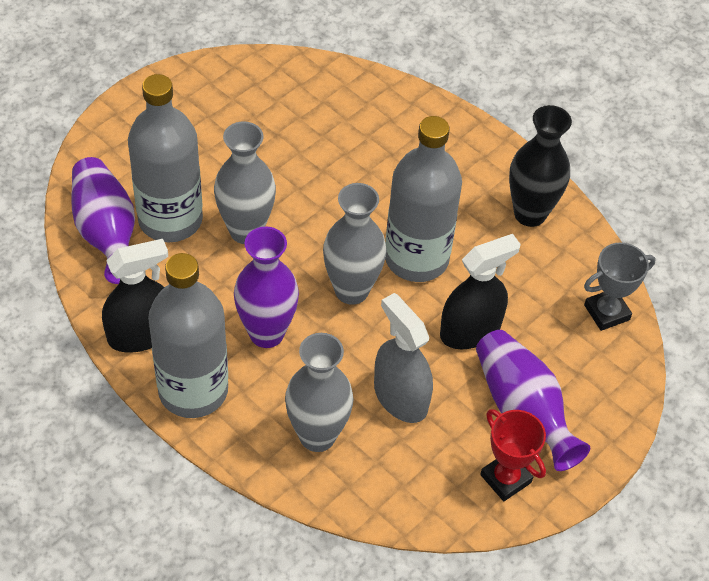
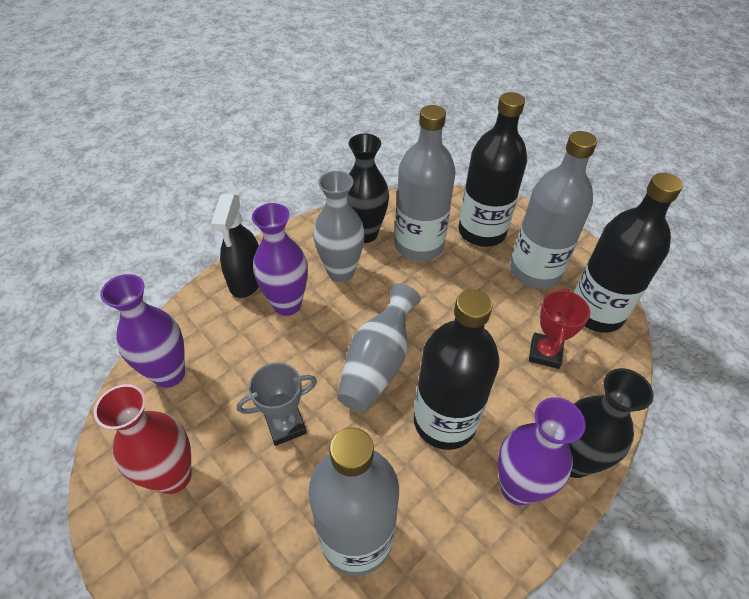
black bottle: none = 0 -> [414,289,500,450] [459,92,527,247] [574,173,683,332] = 3
black spray bottle: [102,239,168,353] [440,234,521,349] = 2 -> [211,194,259,298] = 1
black vase: [509,105,572,227] = 1 -> [347,134,389,243] [568,368,654,478] = 2
grey spray bottle: [374,293,433,423] = 1 -> none = 0
grey vase: [214,122,276,244] [285,333,354,452] [323,183,387,305] = 3 -> [313,171,365,282] [337,284,421,412] = 2
red vase: none = 0 -> [94,384,192,494] = 1

